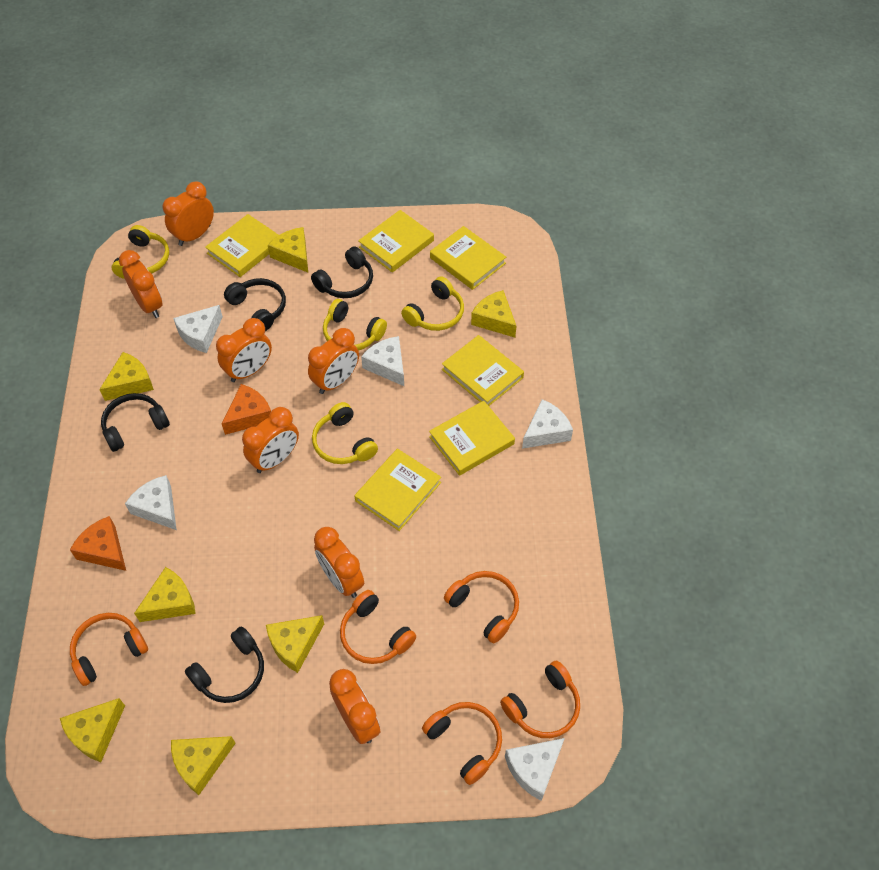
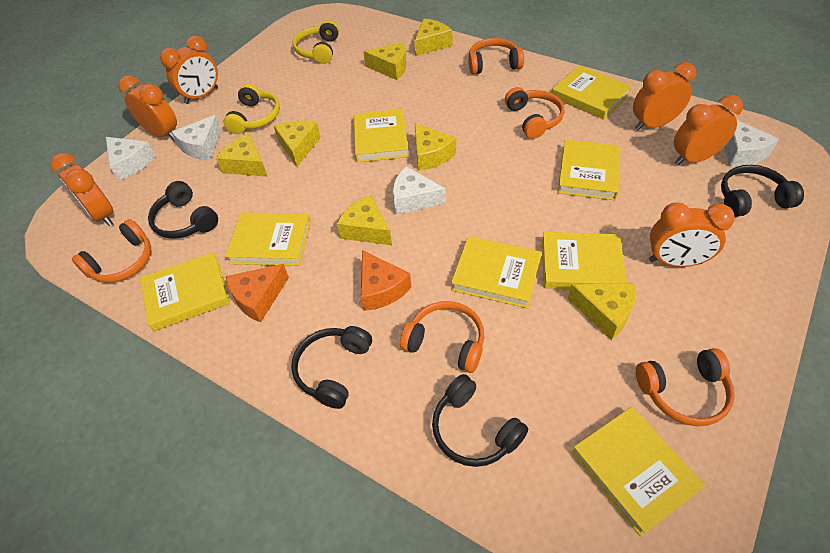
orange clock: [119,250,163,318] [162,181,214,246] [216,318,272,382] [242,407,299,473] [308,328,359,394] [314,527,364,598] [329,669,380,744] = 7 -> [50,153,114,226] [118,76,177,140] [160,36,218,104] [633,62,696,130] [649,202,735,267] [674,95,743,165] = 6
white cheese: [125,475,177,530] [173,305,223,353] [361,336,404,386] [505,738,565,801] [522,399,573,449] = 5 -> [106,137,156,180] [172,115,222,160] [393,166,446,215] [725,120,779,167] = 4
yellow book: [205,214,278,277] [355,448,441,531] [358,210,434,273] [429,401,515,476] [430,226,506,290] [442,335,524,406] = 6 -> [140,252,230,331] [225,212,311,266] [354,109,409,162] [451,236,542,308] [542,232,627,289] [552,66,632,119] [558,140,620,200] [572,407,705,537] = 8
yellow headphones: [112,225,169,279] [312,402,378,464] [323,299,387,351] [401,277,464,331] = 4 -> [224,84,280,134] [292,20,339,64] = 2

